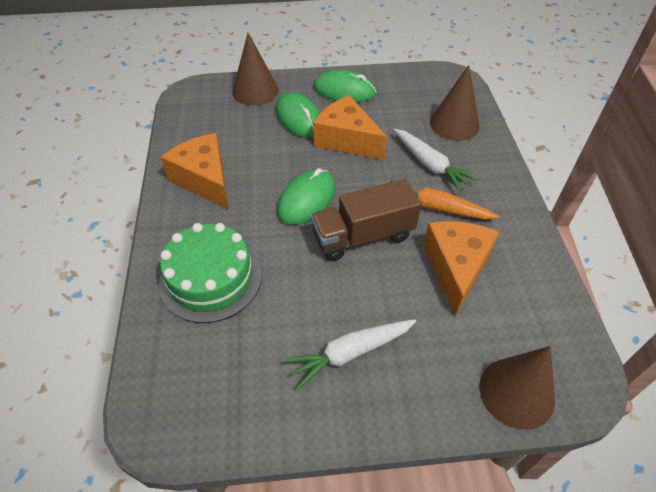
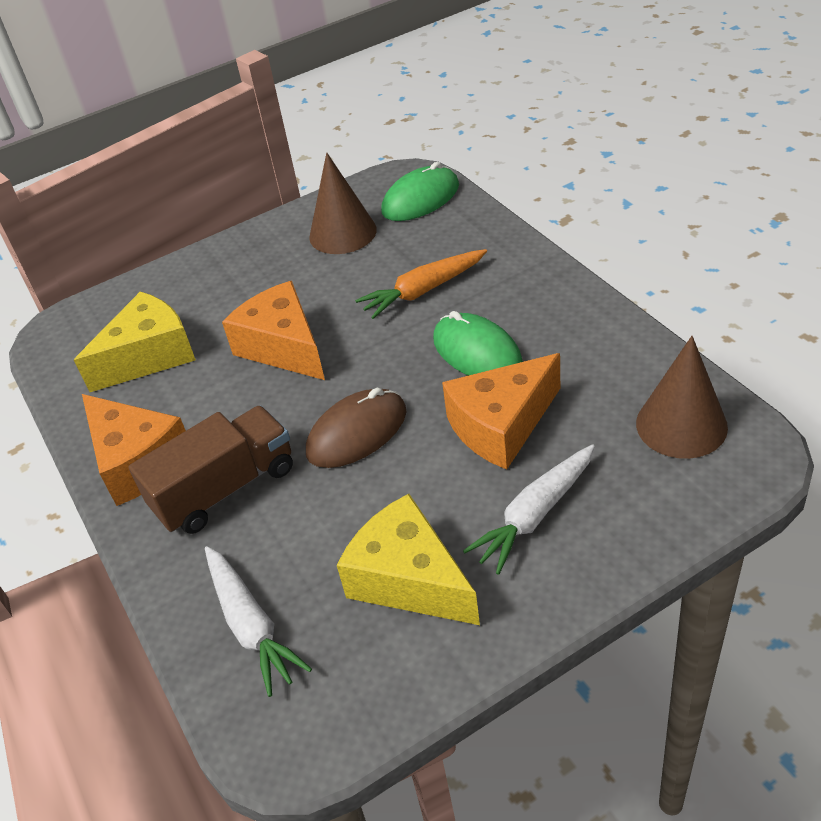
brown cone: [232,33,279,105] [430,65,480,140] [479,346,555,430] = 3 -> [309,153,377,254] [636,336,728,459] = 2
brown mouse: none = 0 -> [306,388,406,468] = 1
green cake: [159,223,262,323] = 1 -> none = 0
green mouse: [276,92,320,138] [277,168,336,225] [313,70,376,103] = 3 -> [381,162,459,221] [433,311,523,376] = 2
yellow cheese: none = 0 -> [74,292,196,392] [337,494,480,625] = 2

